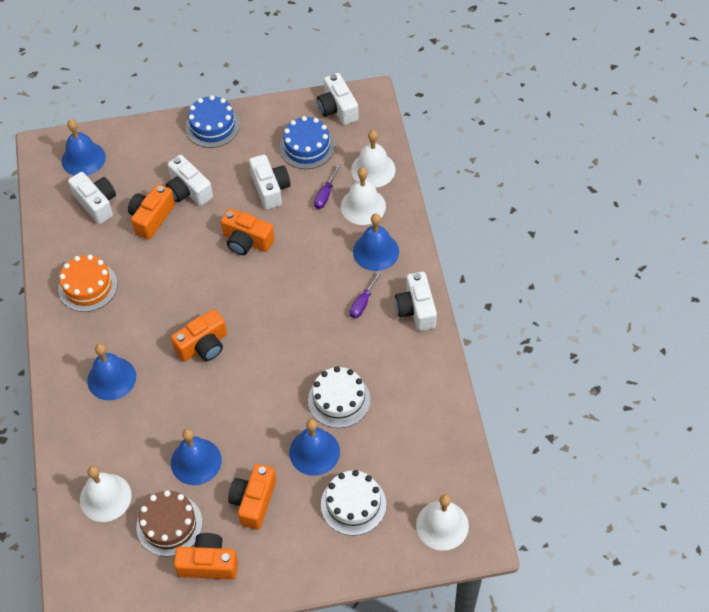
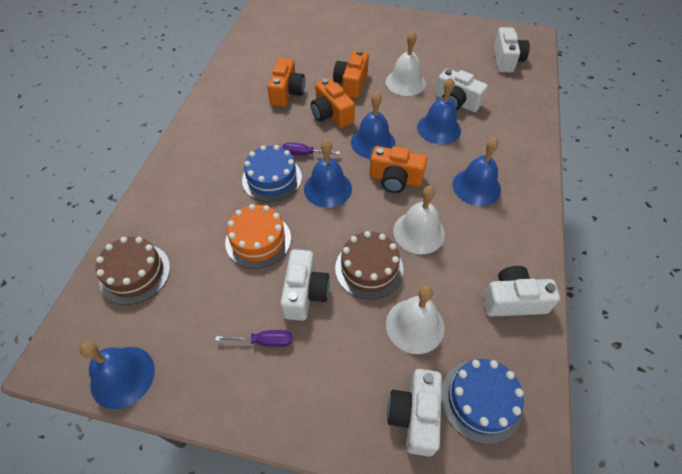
brown cake: [137,490,202,557] = 1 -> [96,237,170,305] [335,231,403,299] = 2
orange camera: [128,184,175,240] [171,309,227,361] [174,533,238,579] [221,208,275,255] [228,464,276,530] = 5 -> [267,58,305,107] [311,78,355,128] [333,50,369,99] [370,146,427,193] = 4
white bell: [80,466,132,522] [341,167,386,225] [351,130,395,188] [416,494,469,551] = 4 -> [386,31,426,96] [386,286,445,354] [393,186,445,254] = 3
white cake: [308,366,370,428] [321,470,386,536] = 2 -> none = 0

